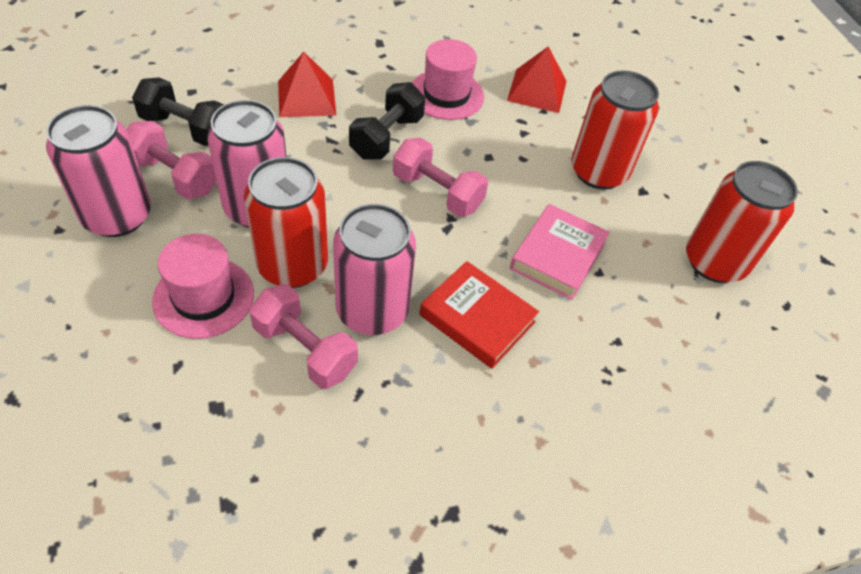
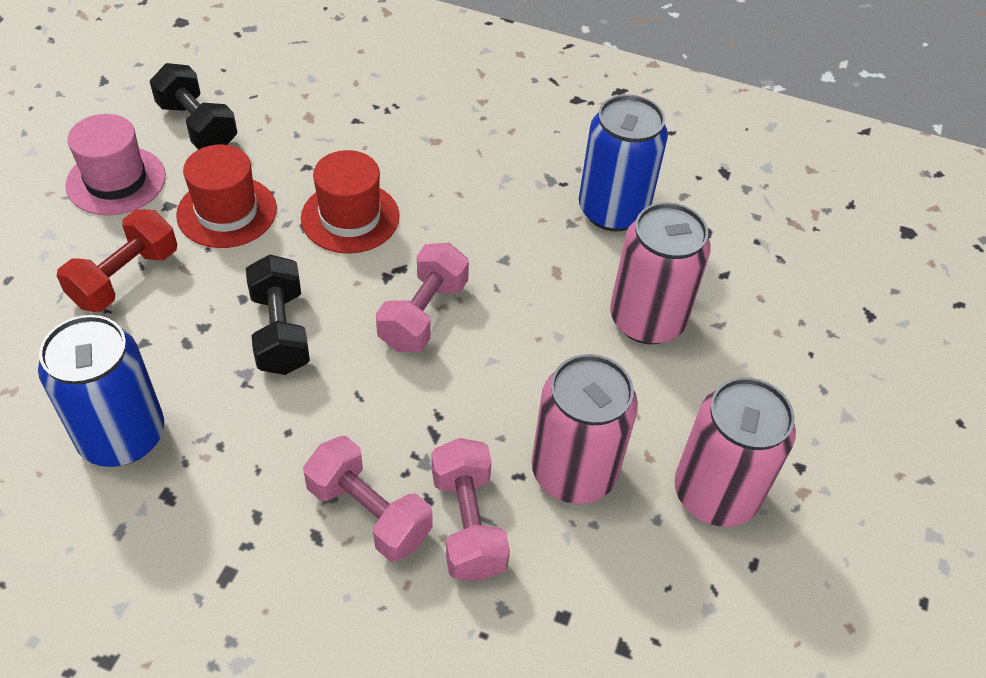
blue can: none = 0 -> [38,315,164,467] [579,94,668,231] = 2
pink book: [510,204,610,300] = 1 -> none = 0
pink hat: [152,234,254,339] [412,39,484,120] = 2 -> [65,114,166,216] = 1
red book: [420,261,539,369] = 1 -> none = 0
red can: [244,157,328,288] [571,70,659,190] [686,161,798,283] = 3 -> none = 0
red dumbbell: none = 0 -> [57,209,177,312] = 1
red hat: none = 0 -> [176,144,277,248] [301,150,400,253] = 2
red pyramid: [278,52,336,117] [507,46,566,113] = 2 -> none = 0

